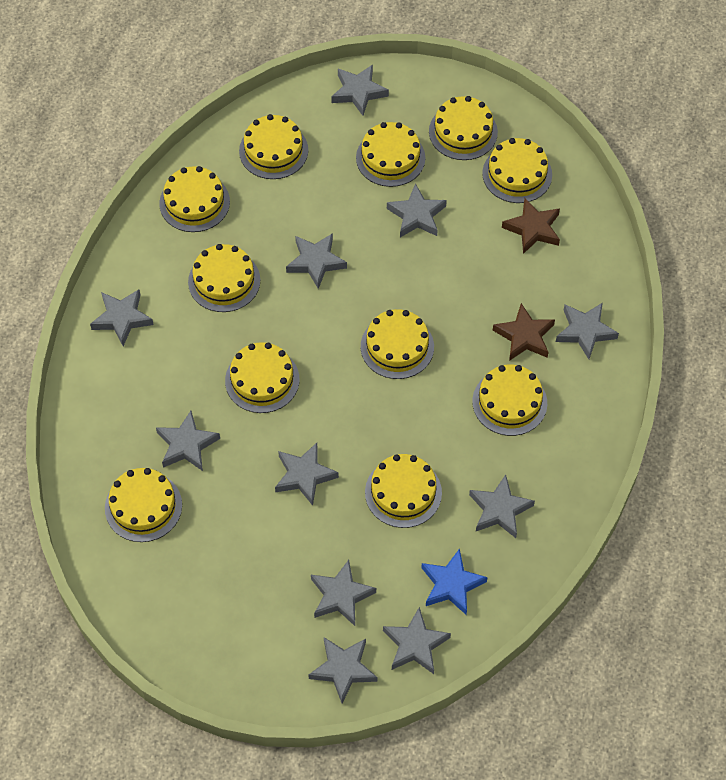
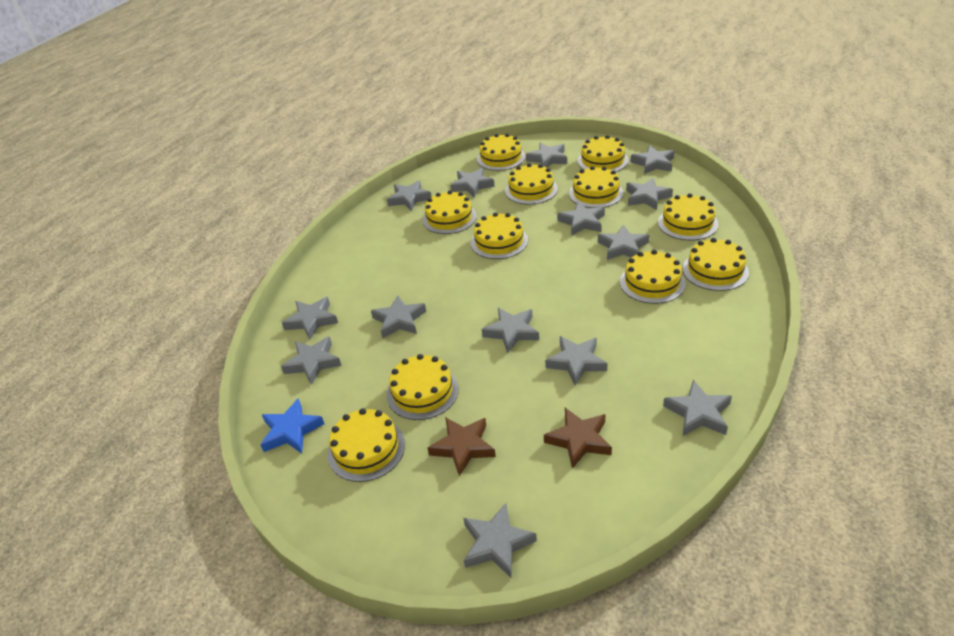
grey star: [90,289,154,346] [156,411,220,471] [275,443,339,506] [286,233,347,289] [309,637,378,703] [311,560,376,626] [331,65,389,116] [383,607,451,674] [387,184,447,237] [469,475,535,538] [556,303,619,359] = 11 -> [281,336,342,385] [282,297,338,340] [371,295,426,338] [387,180,432,211] [450,168,495,197] [463,503,537,579] [482,308,539,353] [526,143,567,167] [545,336,607,385] [557,201,605,236] [598,225,649,260] [626,178,673,210] [631,145,675,174] [663,380,732,436] = 14

